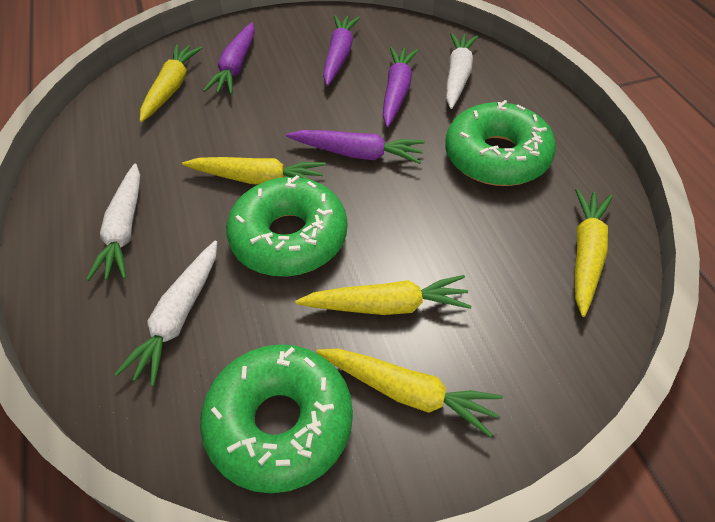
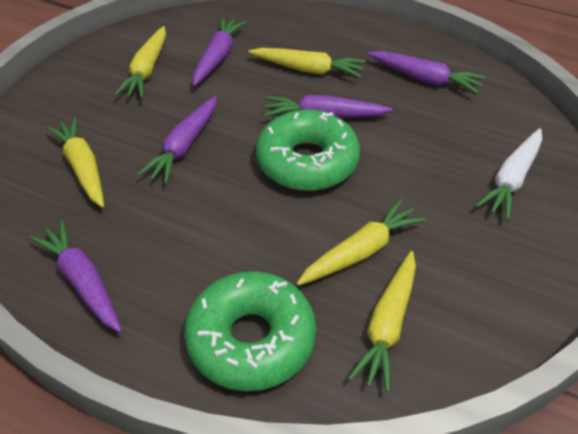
green donut: [200,344,353,493] [226,175,347,277] [445,100,556,186] = 3 -> [184,271,316,391] [256,109,360,191] = 2
purple carrot: [203,22,255,94] [286,130,425,164] [323,15,360,86] [383,47,418,127] = 4 -> [30,220,122,333] [138,96,217,184] [193,17,247,86] [263,95,393,118] [367,51,486,94] = 5
white carrot: [86,164,140,281] [115,241,217,386] [446,33,478,109] = 3 -> [476,128,542,220] = 1

